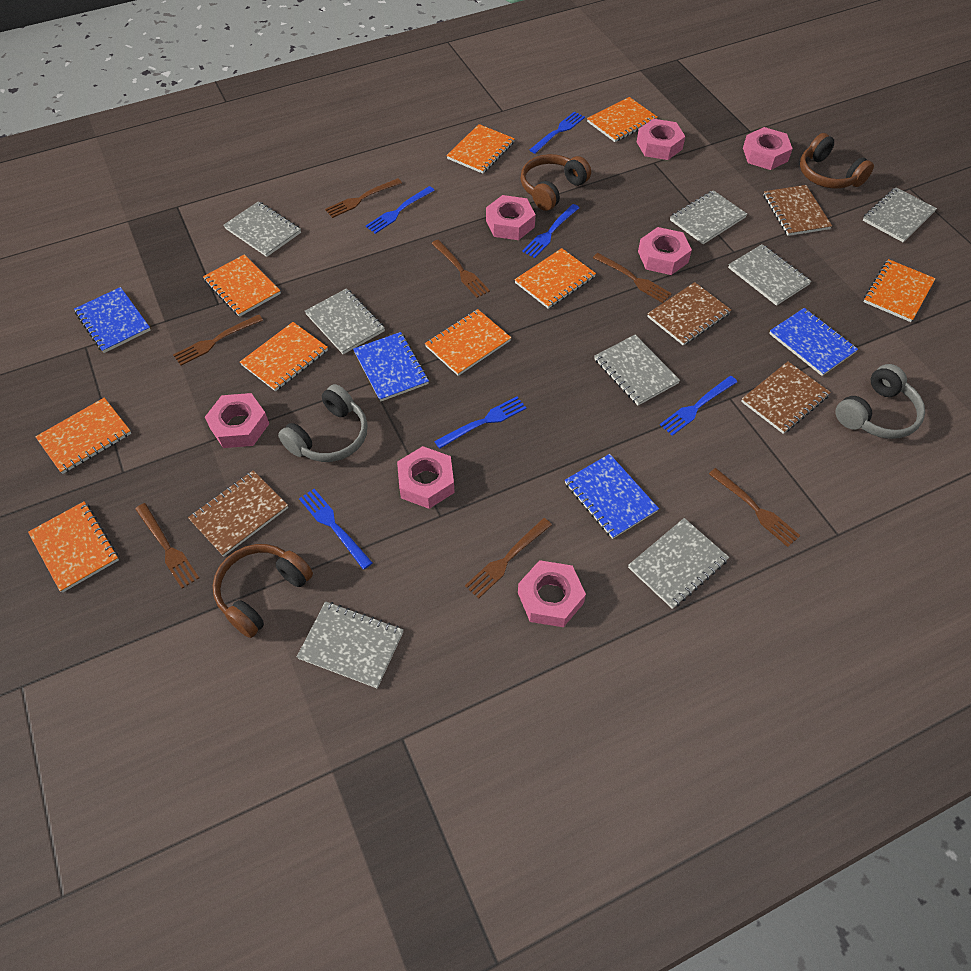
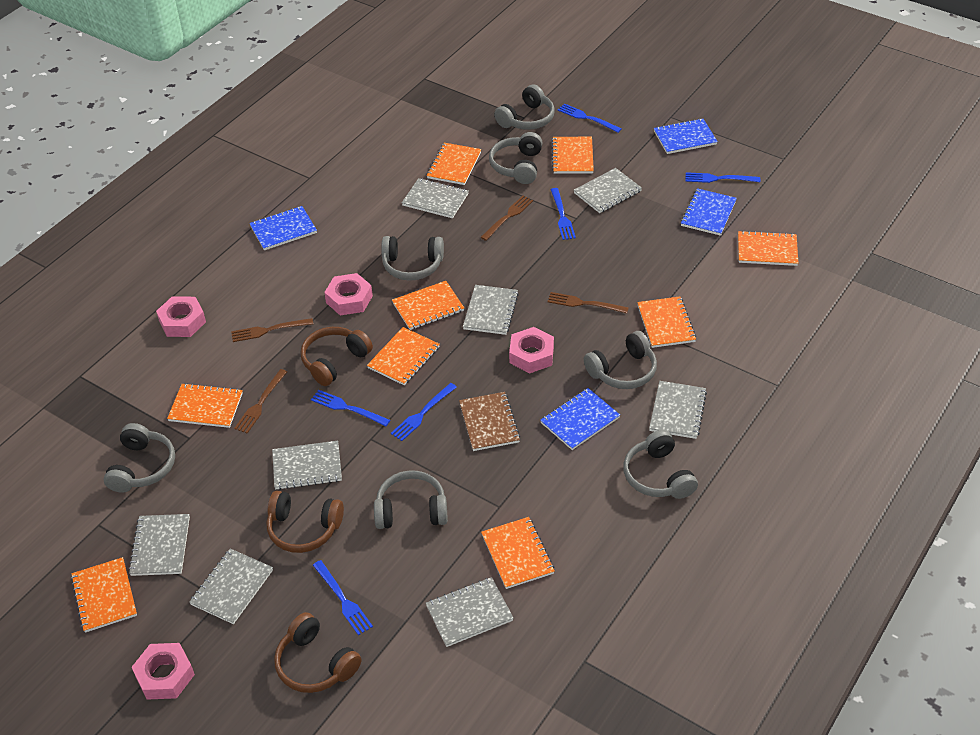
brown fork: [135,503,199,589] [173,314,263,366] [325,178,402,218] [431,240,490,298] [465,518,552,599] [593,253,672,303] [709,468,800,547] = 7 -> [231,318,313,342] [234,369,287,433] [480,196,533,241] [547,292,629,313] = 4
brown notebook: [188,470,288,556] [647,282,731,345] [741,362,831,434] [764,185,832,236] = 4 -> [459,392,520,451] = 1
grey headphones: [278,384,368,462] [835,364,925,439] = 2 -> [104,423,175,493] [374,470,448,529] [381,236,444,281] [489,132,543,184] [494,84,555,130] [584,331,657,389] [623,430,698,499] = 7
pink nut: [205,393,269,448] [397,446,455,509] [486,195,536,240] [518,560,586,627] [637,119,685,160] [638,227,692,275] [743,127,793,170] = 7 -> [132,643,195,700] [156,296,206,337] [324,273,373,315] [509,327,554,373] = 4

